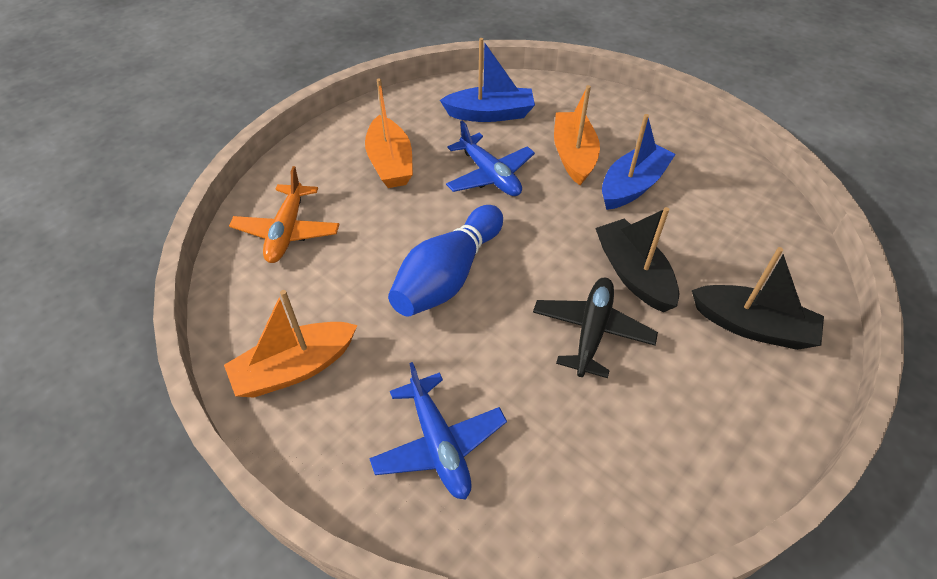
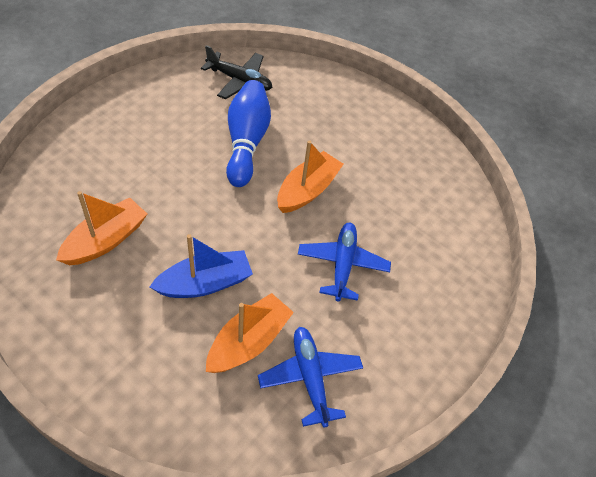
black boat: [595,207,679,312] [692,247,824,350] = 2 -> none = 0
blue boat: [440,38,535,122] [602,114,676,210] = 2 -> [149,234,253,298] = 1
orange plane: [229,166,340,263] = 1 -> none = 0

